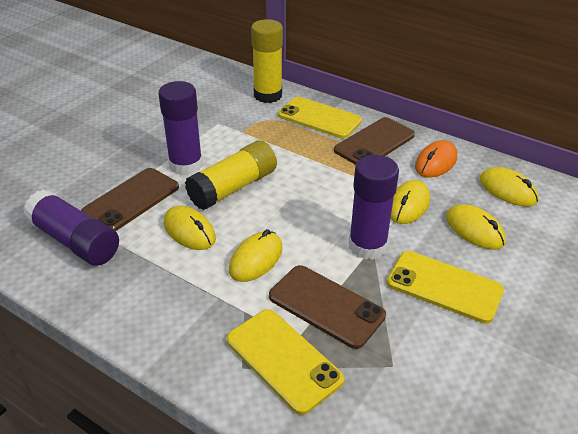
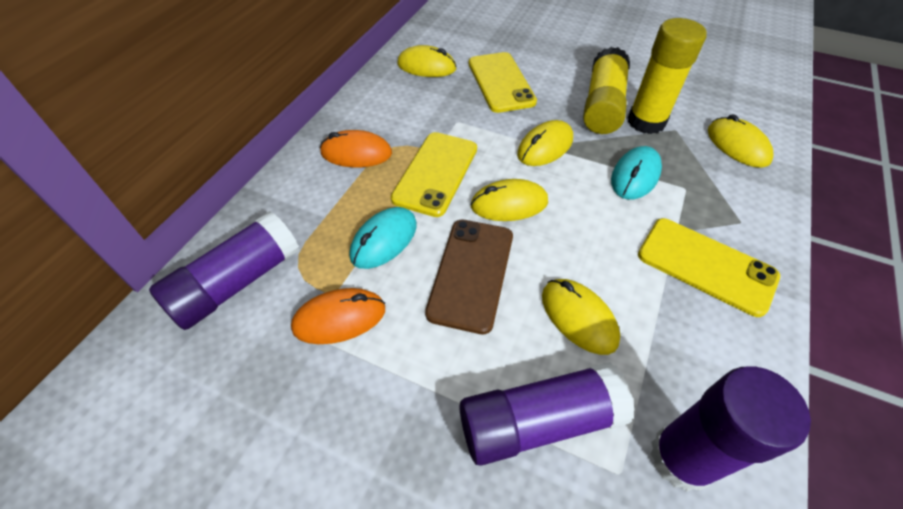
brown phone: [81,168,179,231] [269,265,386,349] [334,117,415,165] = 3 -> [425,220,513,334] = 1
orange mouse: [415,140,457,178] = 1 -> [291,288,385,344] [320,130,392,167] = 2
turquoise mouse: none = 0 -> [350,207,417,269] [611,146,662,200] = 2

